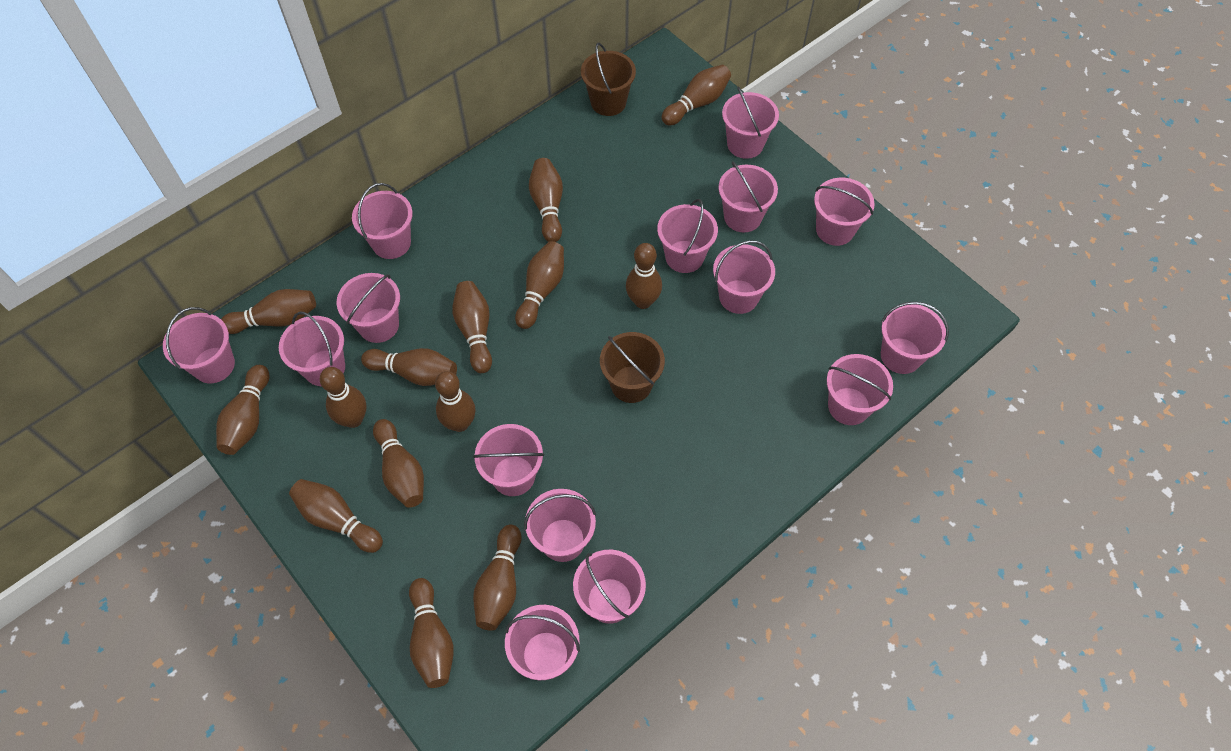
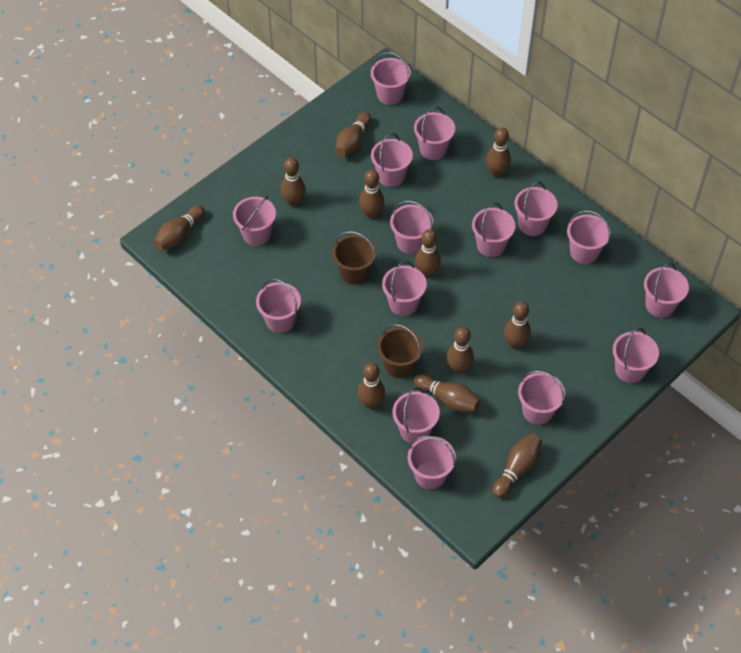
brown bowling pin: [216,365,269,455] [221,289,316,334] [289,479,383,553] [319,367,367,428] [361,348,457,386] [373,419,424,507] [409,578,454,688] [435,371,475,432] [452,281,492,373] [473,525,522,631] [515,241,564,329] [529,158,563,242] [626,243,662,309] [662,65,731,125] = 14 -> [153,205,205,250] [281,157,306,207] [335,112,371,157] [358,363,385,409] [359,169,384,219] [414,374,481,412] [415,229,441,278] [447,327,474,374] [486,127,511,177] [492,433,542,498] [504,302,531,349] = 11

